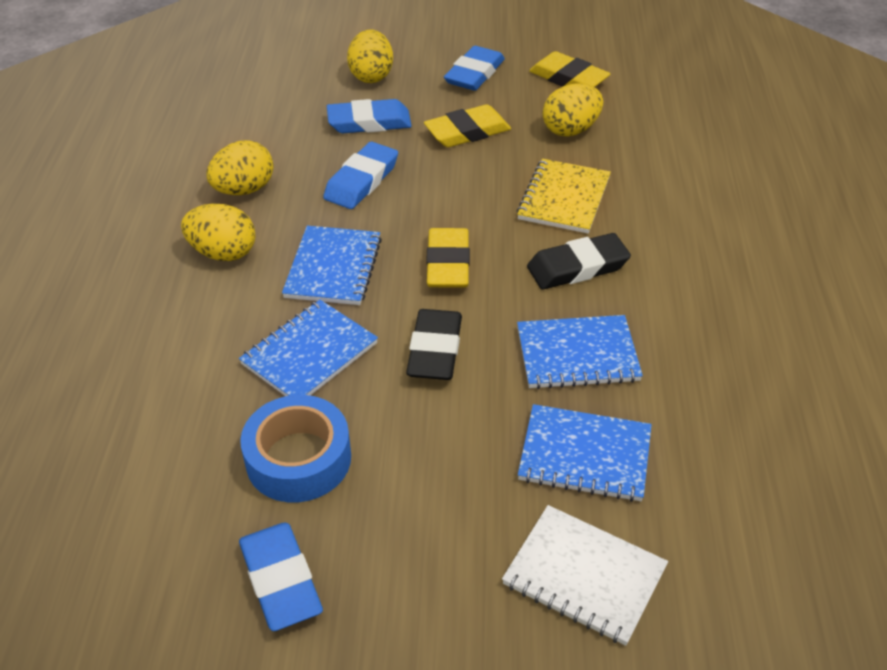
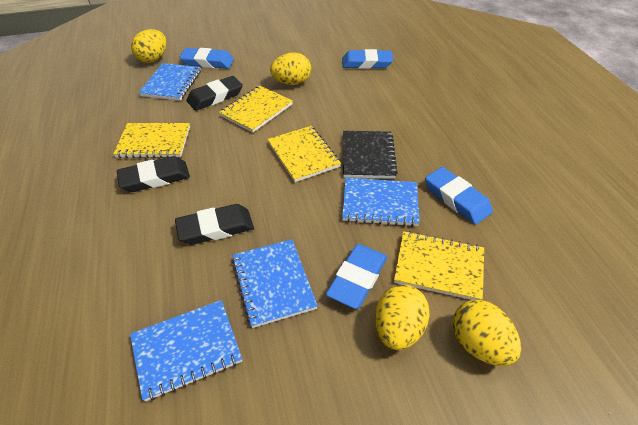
black eraser: [406,309,462,380] [527,233,631,290] = 2 -> [117,156,190,192] [175,204,254,245] [186,76,243,111] = 3
black notebook: none = 0 -> [343,131,398,179] = 1
blue tape: [240,395,351,502] = 1 -> none = 0
white notebook: [502,505,668,646] = 1 -> none = 0
yellow eraser: [424,104,511,147] [426,228,470,288] [529,51,611,87] = 3 -> none = 0
yellow notebook: [517,159,611,233] = 1 -> [113,123,190,158] [219,86,293,133] [267,126,341,182] [394,231,484,300] = 4

